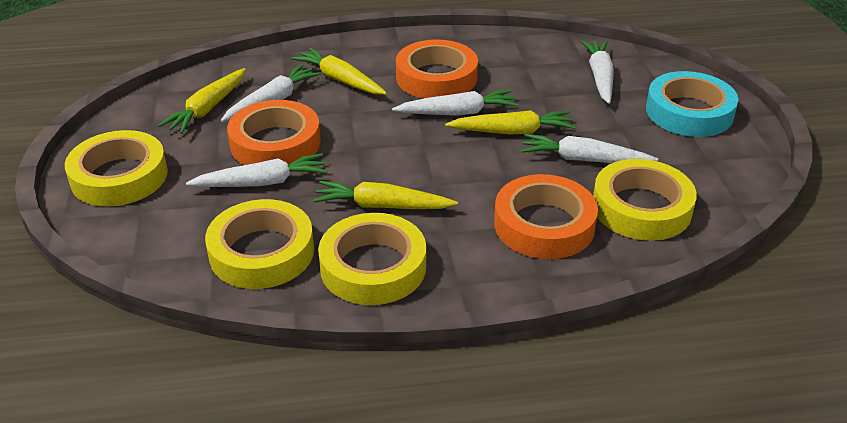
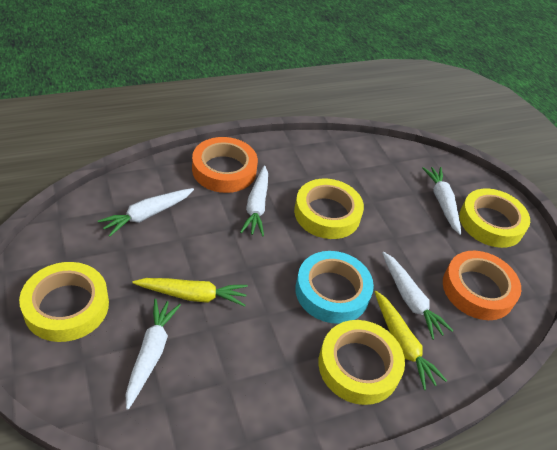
orange tape: [227,100,321,165] [396,39,478,99] [494,174,598,259] = 3 -> [192,137,258,193] [443,251,521,320] = 2
yellow carrot: [158,68,246,134] [291,48,387,95] [313,181,458,209] [445,110,576,135] = 4 -> [132,278,248,307] [375,291,447,390] = 2

